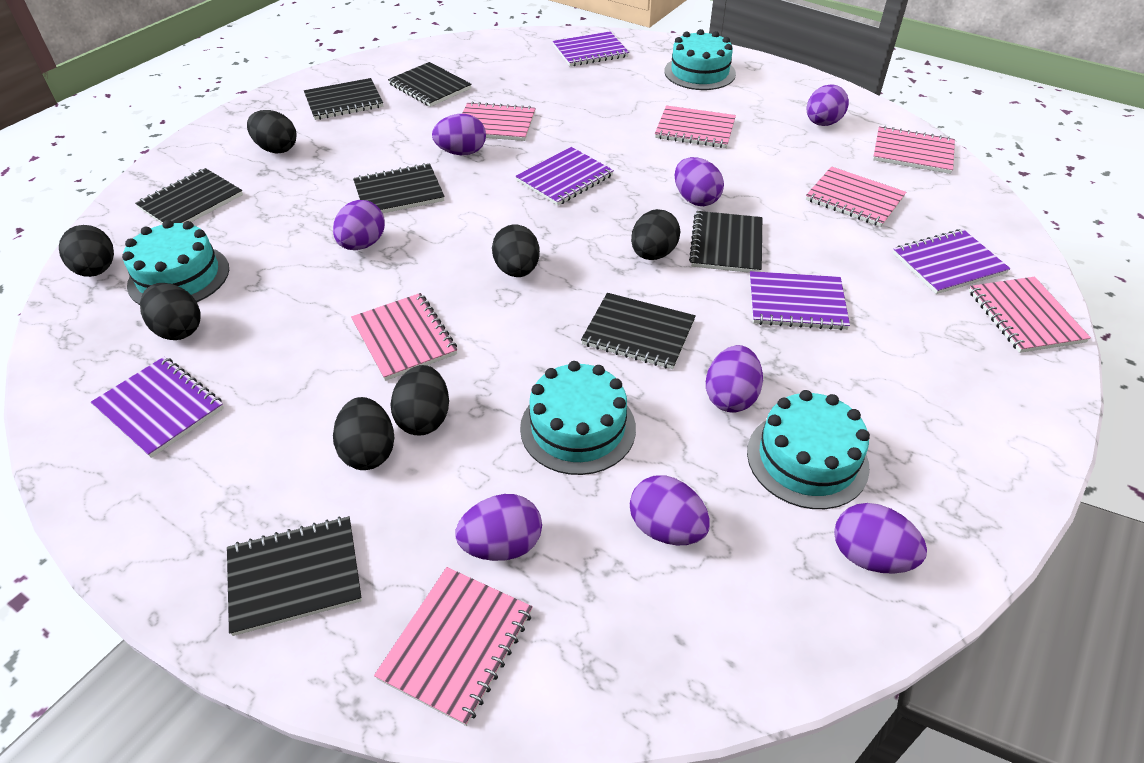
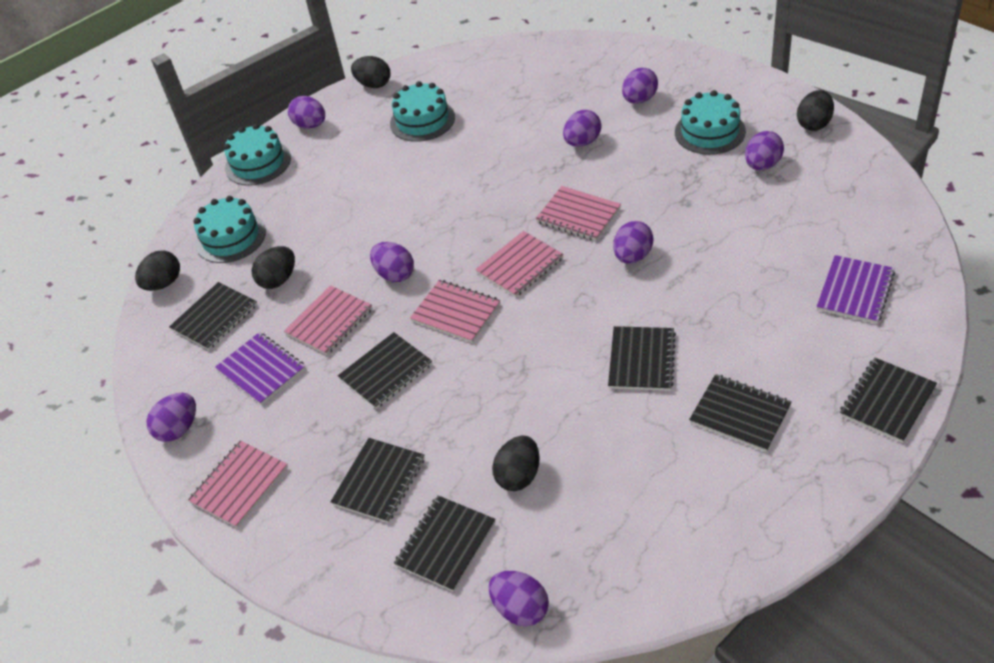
black egg: [59,225,114,277] [140,283,201,340] [247,110,296,154] [333,397,395,470] [390,365,449,435] [492,225,540,277] [631,209,680,260] = 7 -> [135,250,180,291] [252,246,295,289] [351,56,390,88] [492,436,540,491] [797,90,834,131] = 5
pink notebook: [351,293,457,381] [374,567,533,726] [462,102,536,141] [655,105,736,148] [806,166,906,227] [873,126,955,174] [969,277,1091,353] = 7 -> [188,441,288,528] [284,285,373,355] [410,280,500,343] [475,231,564,297] [536,186,621,241] = 5
purple notebook: [91,357,224,458] [515,147,614,206] [553,32,629,66] [750,271,850,330] [893,229,1010,294] = 5 -> [215,332,306,405] [817,255,895,324] = 2

